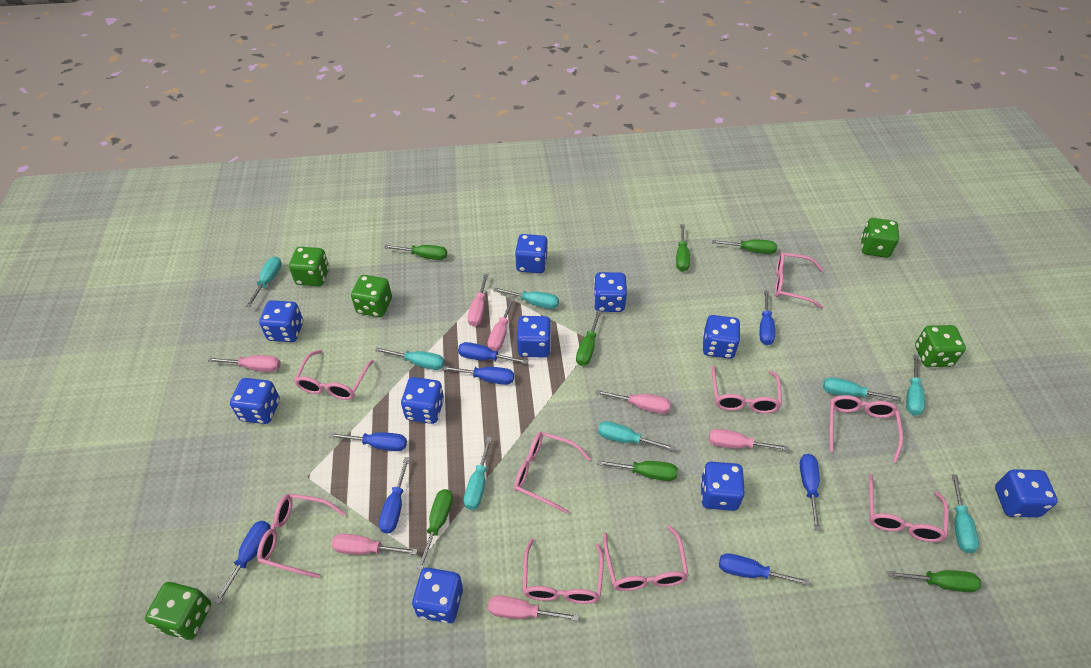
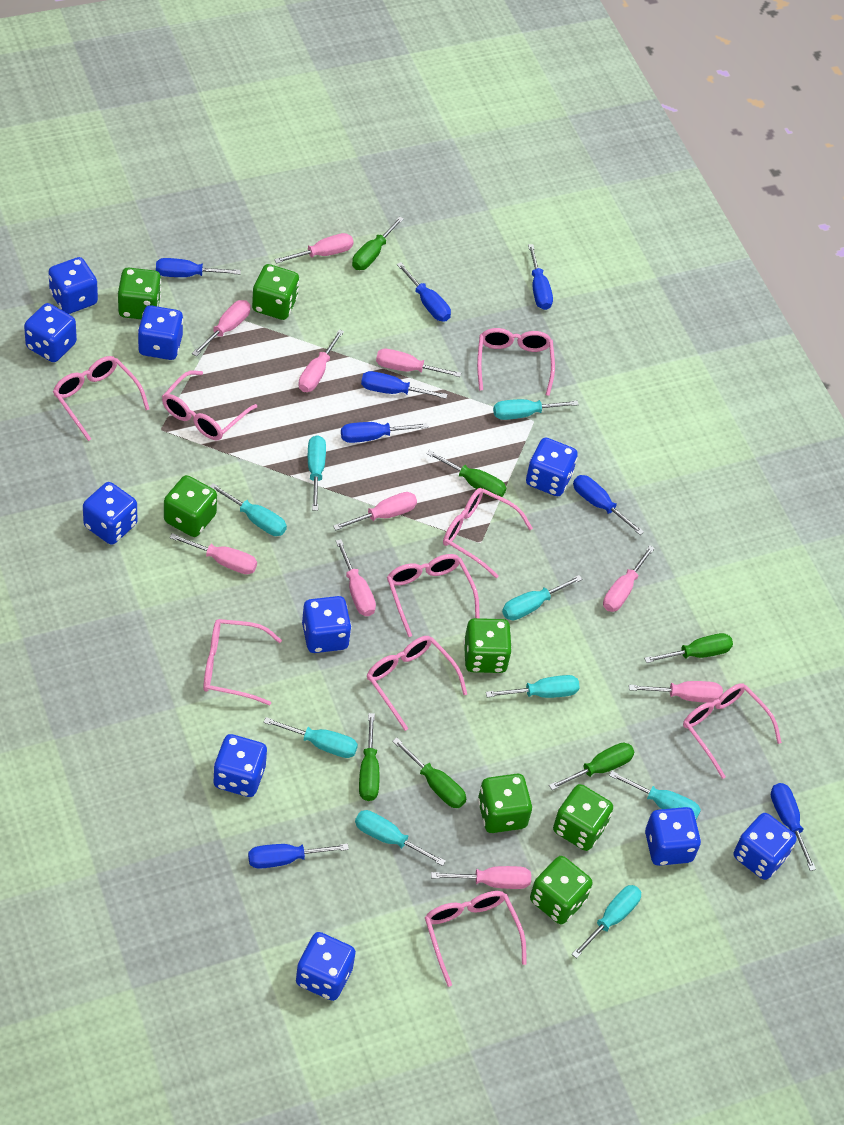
green dice: [145,582,211,640] [289,247,329,286] [351,275,392,317] [861,218,899,258] [915,325,966,367] = 5 -> [118,267,161,319] [164,475,217,537] [252,264,299,320] [464,618,512,673] [478,774,532,833] [530,856,593,924] [553,784,613,851] = 7
green screwdriver: [384,245,447,260] [417,489,453,570] [576,310,602,366] [597,460,678,481] [676,224,690,272] [712,239,777,254] [887,570,981,592] = 7 -> [352,216,404,270] [359,713,379,801] [392,738,466,808] [426,450,506,498] [549,743,634,790] [644,633,733,663] = 6
pink screwdriver: [208,355,281,372] [331,533,418,555] [468,274,488,327] [488,297,515,351] [488,595,579,621] [596,390,671,414] [709,429,788,451] = 7 -> [169,533,257,574] [192,300,251,356] [274,233,354,264] [298,329,344,392] [333,492,417,530] [336,539,376,616] [376,349,461,377] [431,866,531,889] [603,545,655,612] [629,681,723,703] = 10
turquoise screwdriver: [246,257,282,307] [375,347,445,370] [464,437,492,510] [493,288,559,309] [598,421,675,451] [823,377,901,401] [906,355,925,416] [952,474,979,553] = 8 -> [209,483,287,536] [264,717,358,758] [308,435,326,511] [355,810,446,866] [486,675,580,698] [493,399,579,420] [502,575,582,620] [572,885,641,959] [609,771,701,820] = 9

